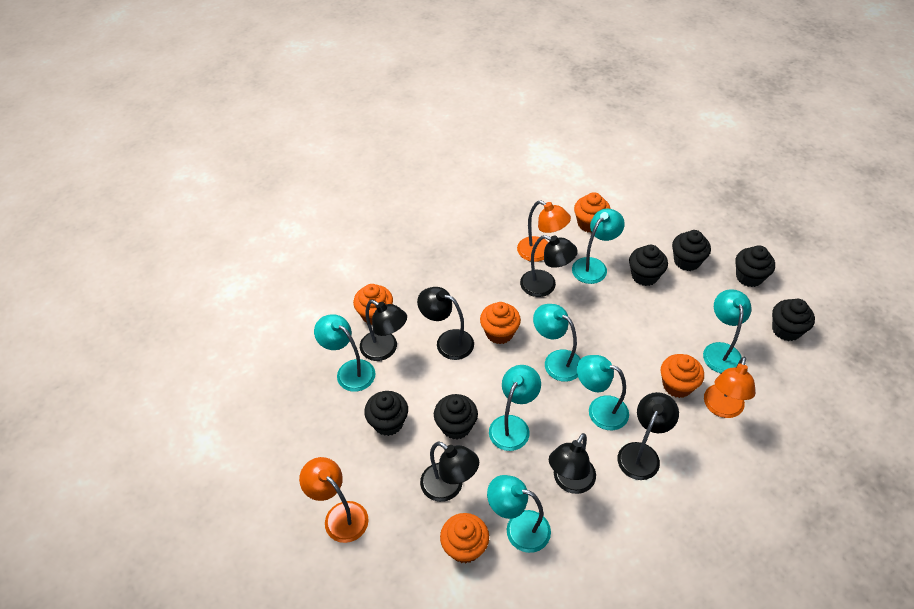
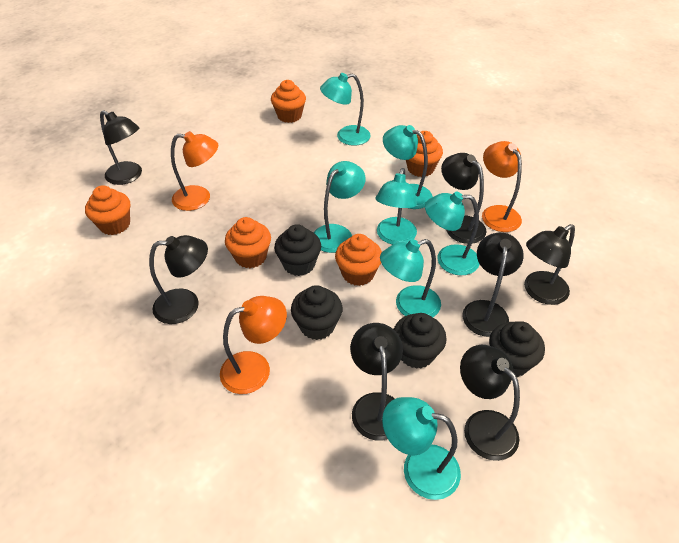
black cupcake: [364,391,408,436] [434,394,478,439] [629,245,668,286] [672,230,711,271] [735,245,775,287] [772,299,815,341] = 6 -> [274,224,321,276] [291,285,342,340] [394,313,447,369] [489,321,545,377] = 4
black lamp: [360,300,407,361] [417,287,474,360] [420,441,479,502] [520,235,578,297] [549,433,596,494] [618,392,679,480] = 6 -> [100,110,142,185] [149,235,208,324] [350,323,403,441] [441,153,486,244] [460,345,520,461] [462,233,524,337] [524,224,575,305] = 7

